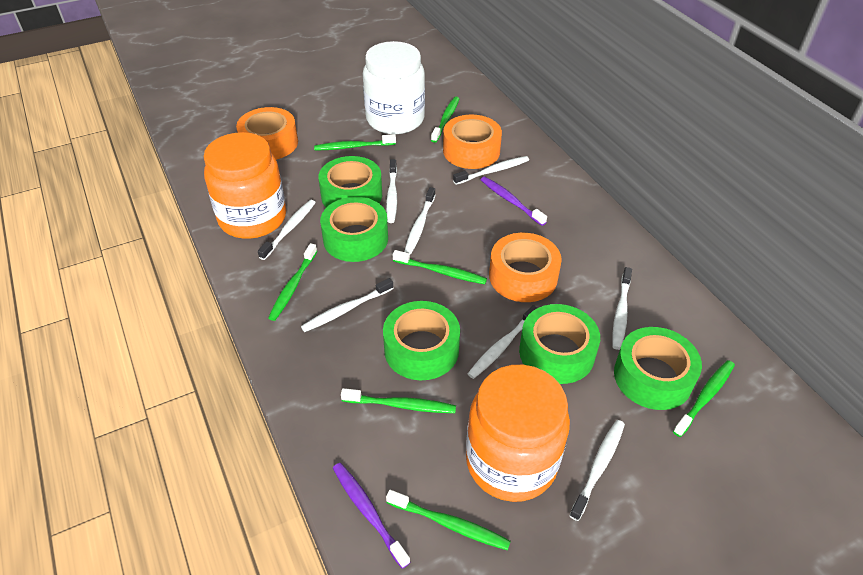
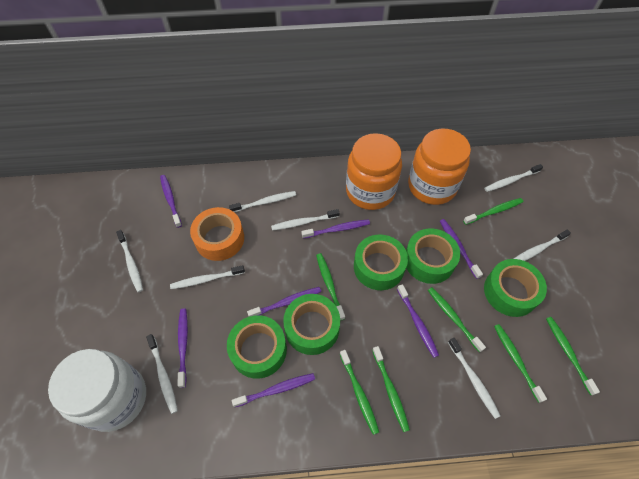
orange tape: [236,107,298,160] [443,115,502,169] [489,233,562,302] = 3 -> [190,207,244,261] = 1
purple toothbrush: [333,463,410,569] [481,177,547,226] = 2 -> [160,175,182,228] [178,309,188,388] [232,373,315,407] [247,287,321,317] [301,219,370,239] [397,284,439,358] [440,219,483,279] = 7

